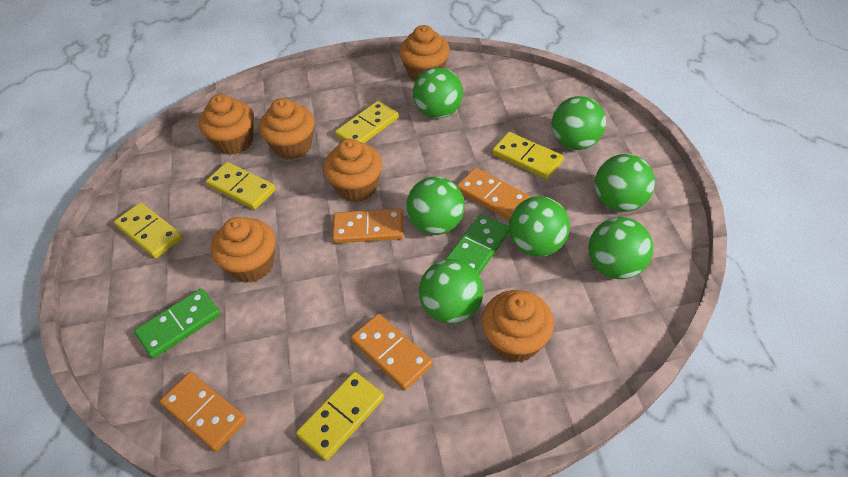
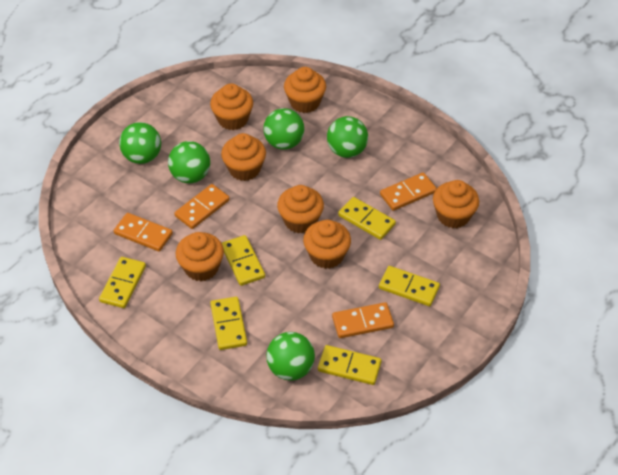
green ball: [406,177,465,235] [413,67,463,118] [419,259,483,324] [509,196,570,256] [552,96,606,150] [589,217,653,279] [595,154,655,212] = 7 -> [119,122,161,164] [168,141,210,183] [263,108,304,150] [266,332,315,381] [327,116,368,158] = 5
green domino: [134,288,221,359] [446,214,509,275] = 2 -> none = 0
orange cupcake: [199,94,254,155] [211,217,275,283] [259,98,314,160] [324,139,382,202] [399,25,450,82] [482,290,554,362] = 6 -> [176,232,224,281] [210,83,253,130] [221,133,266,181] [277,185,324,234] [284,67,326,113] [303,220,351,269] [433,180,479,228] = 7
yellow domino: [114,202,183,258] [206,162,276,210] [296,372,384,461] [335,101,399,143] [492,132,564,179] = 5 -> [99,257,146,308] [210,297,247,350] [222,235,265,286] [318,345,382,385] [338,197,396,240] [379,266,440,306] = 6

